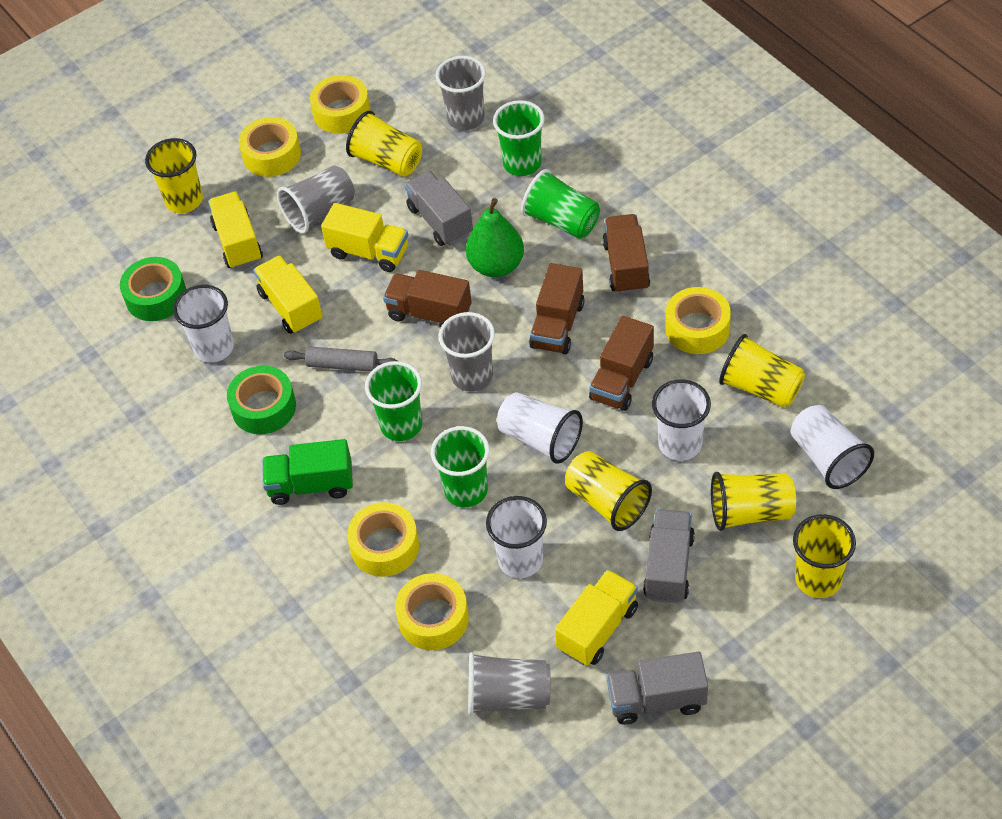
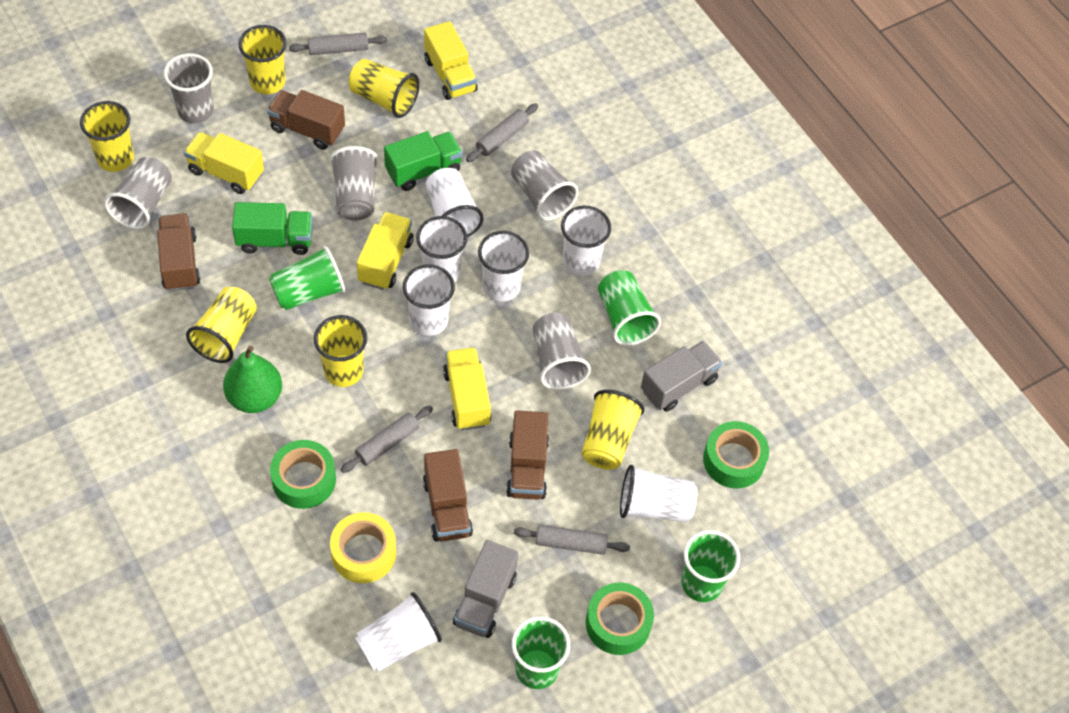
green tape: [120,257,186,321] [227,366,296,434] = 2 -> [270,440,336,509] [585,583,654,655] [703,421,769,489] = 3
green truck: [262,439,353,505] = 1 -> [232,202,312,255] [384,131,463,191] = 2
grey cup: [277,165,355,234] [435,56,486,130] [438,312,495,392] [468,652,551,715] = 4 -> [104,157,172,230] [164,53,214,123] [330,146,378,220] [511,150,578,220] [533,313,591,390] = 5
grey rolling pin: [284,347,397,372] = 1 -> [289,33,387,55] [341,406,433,473] [466,103,538,162] [514,525,630,555] = 4
grey truck: [404,171,473,246] [606,652,708,725] [643,509,695,604] = 3 -> [453,540,518,638] [641,341,723,412] = 2
white cup: [173,285,234,363] [486,496,547,578] [497,392,583,464] [652,379,711,461] [791,405,874,489] = 5 -> [355,592,442,672] [403,264,455,336] [416,216,468,283] [426,168,484,237] [478,231,529,302] [561,206,611,276] [620,465,697,523] = 7
yellow tape: [239,117,301,177] [310,75,370,133] [347,502,419,577] [395,573,469,650] [665,287,731,354] = 5 -> [330,512,396,583] = 1

